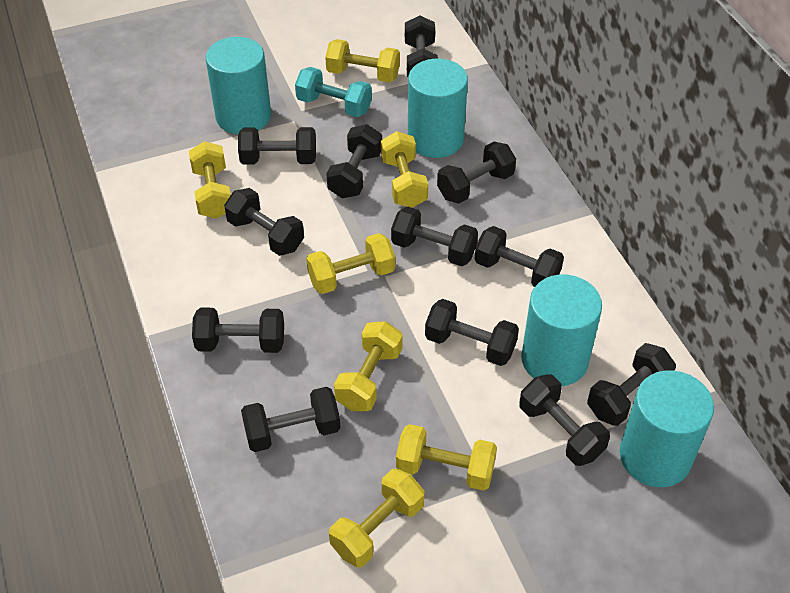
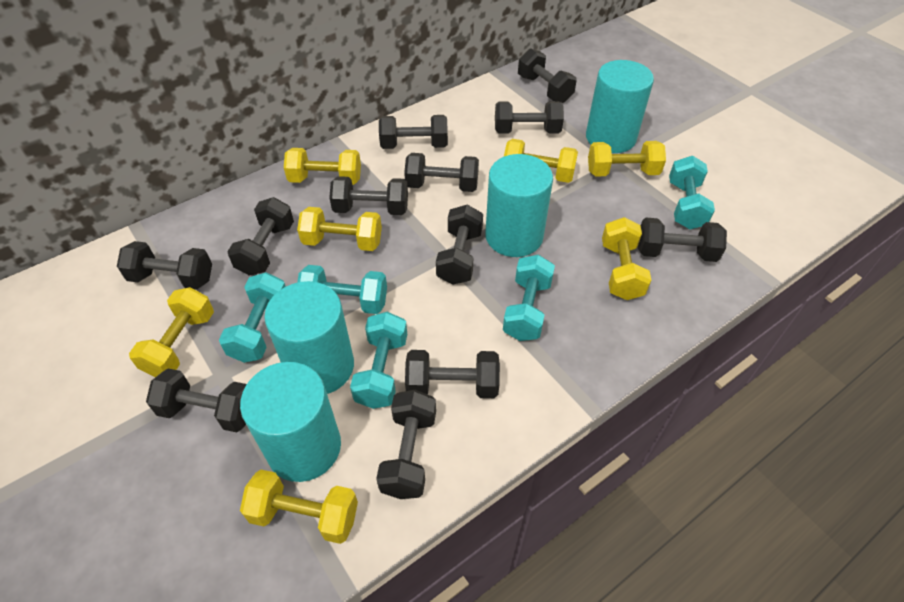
turquoise dumbbell: [295,67,372,117] = 1 -> [219,272,286,363] [297,265,387,314] [350,312,407,409] [503,255,555,341] [669,156,715,229] = 5

